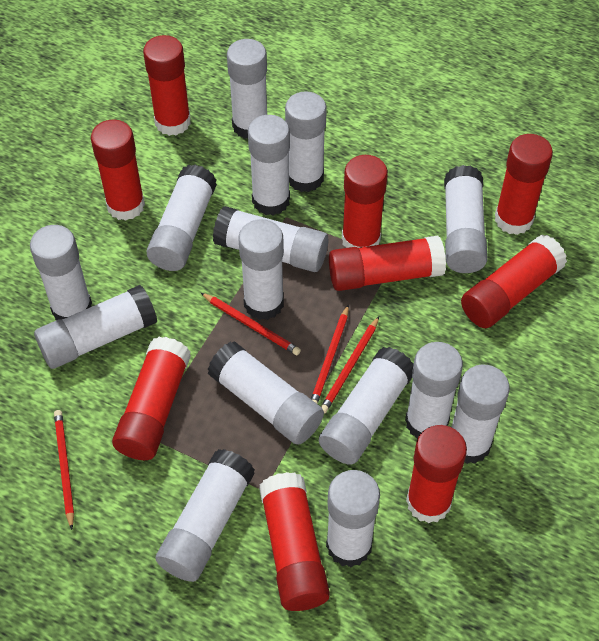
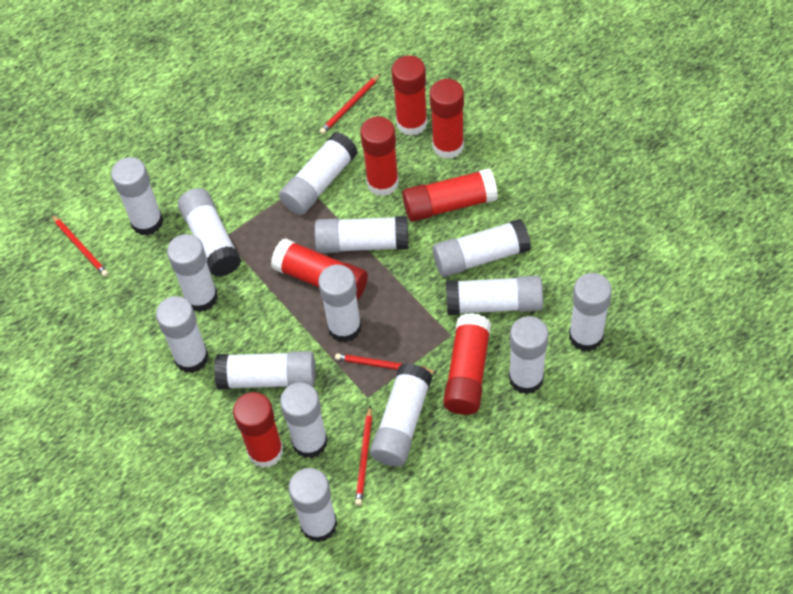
red glue stick: [91,119,145,221] [112,337,191,460] [143,35,191,136] [259,472,330,611] [329,236,446,291] [342,155,388,248] [406,425,467,523] [461,235,567,328] [495,134,553,235] = 9 -> [233,392,283,468] [271,238,368,300] [360,117,399,196] [392,55,428,136] [402,168,498,222] [430,79,464,159] [443,313,491,415] = 7

